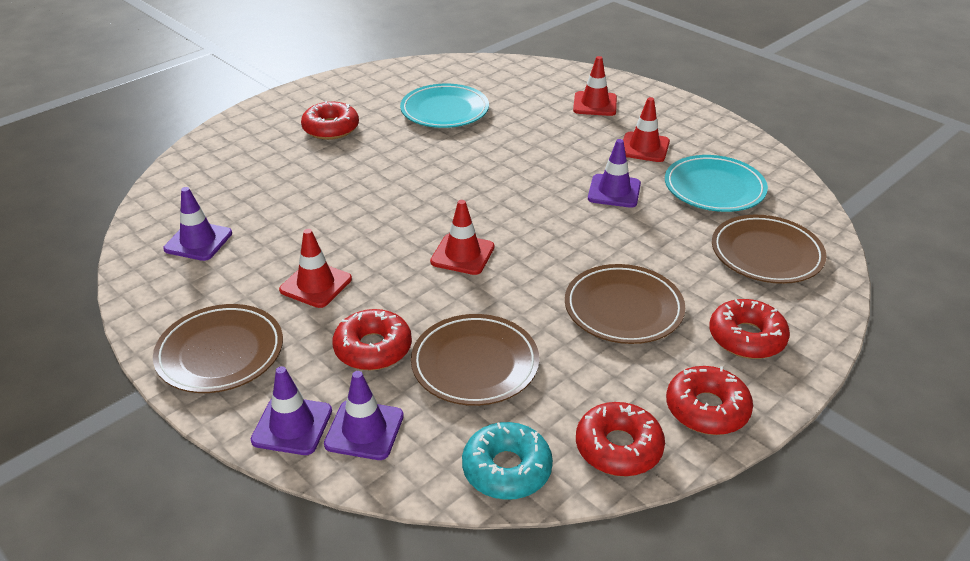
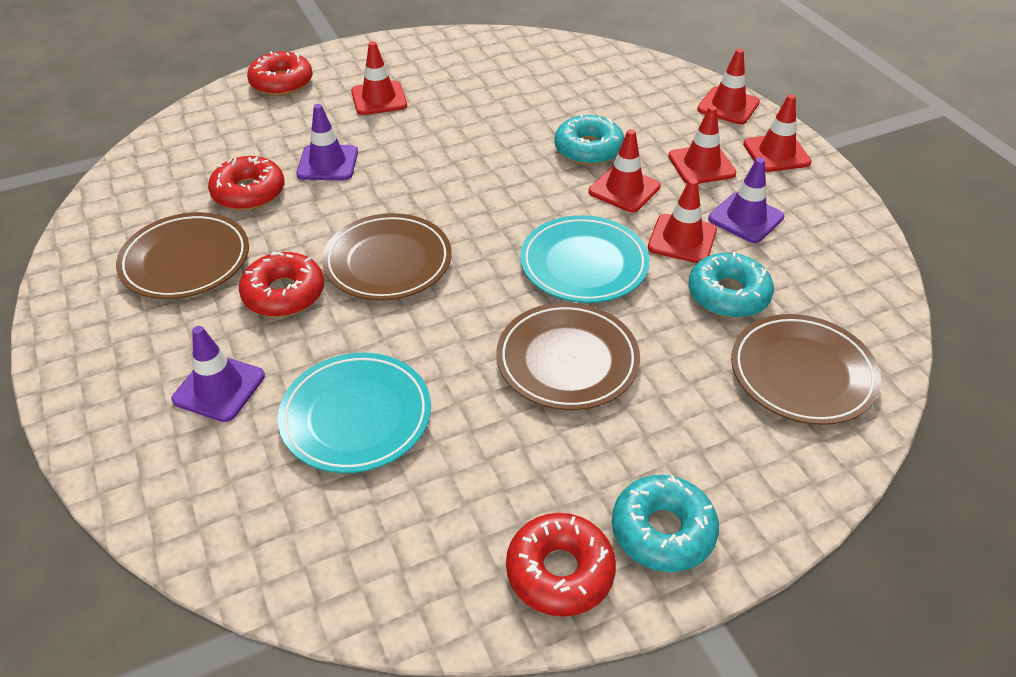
purple traffic cone: [163,187,232,261] [251,366,332,455] [324,371,404,460] [588,139,641,208] = 4 -> [171,326,265,422] [296,104,358,180] [708,157,784,243] = 3
red donut: [301,101,359,140] [333,309,412,370] [576,402,665,476] [666,366,753,435] [709,299,790,359] = 5 -> [208,156,284,210] [239,251,324,317] [247,51,313,96] [506,513,616,617] = 4
red traffic cone: [279,229,352,308] [430,200,495,275] [573,56,617,116] [623,97,670,162] = 4 -> [351,41,407,115] [589,129,661,212] [648,178,717,263] [668,106,737,184] [697,49,760,124] [743,94,812,172] = 6
turquoise donut: [462,422,553,500] = 1 -> [554,114,624,165] [612,475,719,572] [688,252,774,318] = 3

